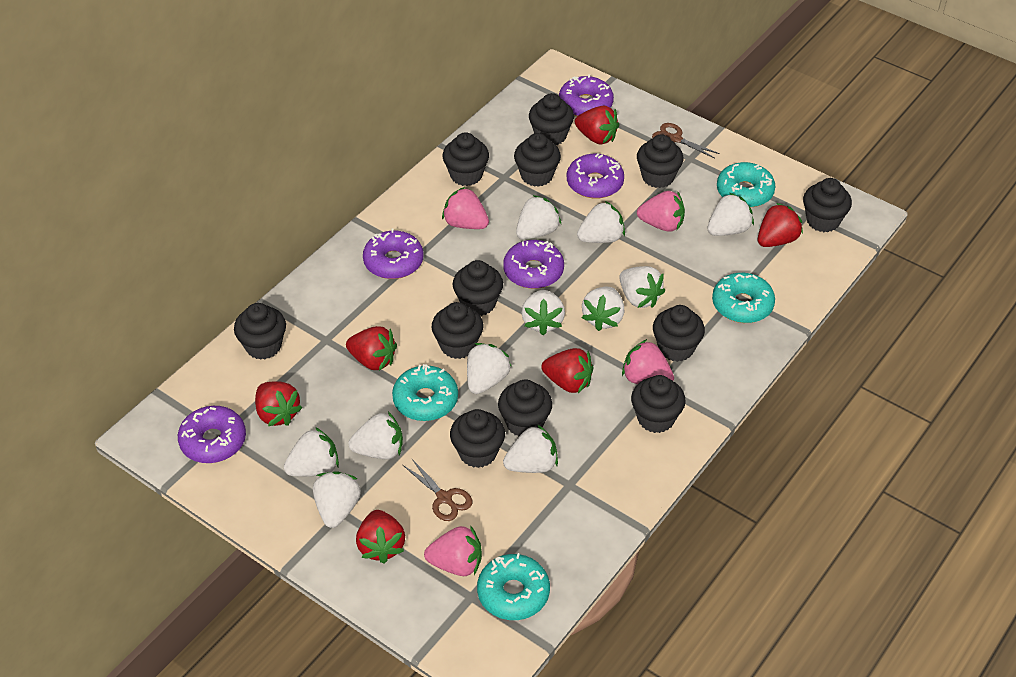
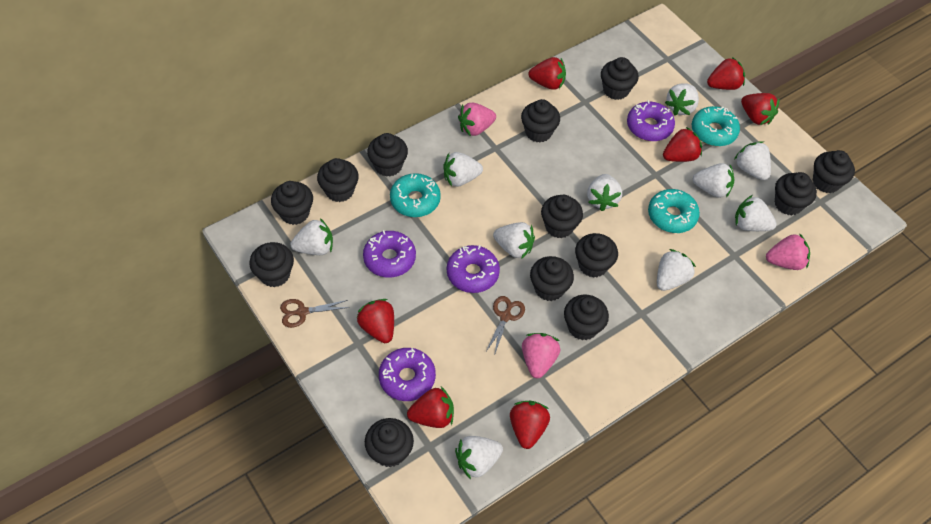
black cupcake: [234,303,286,360] [431,302,484,359] [442,132,489,186] [450,409,505,468] [453,260,503,316] [498,380,552,437] [514,133,561,187] [529,93,574,145] [631,375,686,433] [637,134,684,188] [653,305,705,362] [803,178,852,232] = 12 -> [249,242,294,287] [271,181,313,225] [317,158,359,202] [365,418,414,467] [367,133,408,177] [521,99,560,142] [530,256,574,301] [541,195,583,238] [564,295,609,340] [575,233,618,278] [601,57,639,100] [775,172,817,215] [813,150,855,193] = 13
pink strawberry: [424,525,482,576] [442,187,489,229] [622,339,674,384] [637,191,685,232] = 4 -> [458,103,496,136] [522,333,560,378] [766,233,810,270] = 3
purple donut: [178,406,246,463] [363,229,424,279] [503,240,564,289] [559,74,614,116] [567,153,624,199] = 5 -> [363,230,416,278] [379,348,436,401] [447,245,500,293] [627,100,675,141] = 4
red strawberry: [255,381,302,426] [346,326,397,371] [356,510,405,564] [541,348,593,393] [575,106,619,145] [758,203,803,247] = 6 -> [357,299,394,343] [407,387,454,428] [510,401,550,449] [529,57,566,90] [663,127,702,162] [707,57,745,90] [741,93,779,125] = 7
turquoise donut: [392,364,458,421] [477,553,550,620] [712,273,775,323] [717,162,776,208] = 4 -> [390,173,441,217] [648,189,700,233] [691,106,740,146] = 3
white strawberry: [284,427,339,477] [313,471,361,528] [348,412,403,459] [467,343,512,394] [503,424,558,473] [516,195,561,240] [522,290,565,335] [577,201,625,243] [582,287,624,331] [619,266,665,308] [707,193,754,236] = 11 -> [290,218,333,255] [443,152,483,187] [455,436,503,479] [493,222,535,259] [587,174,622,211] [657,249,696,291] [665,84,699,115] [693,163,735,198] [734,141,771,180] [735,195,776,231] = 10

